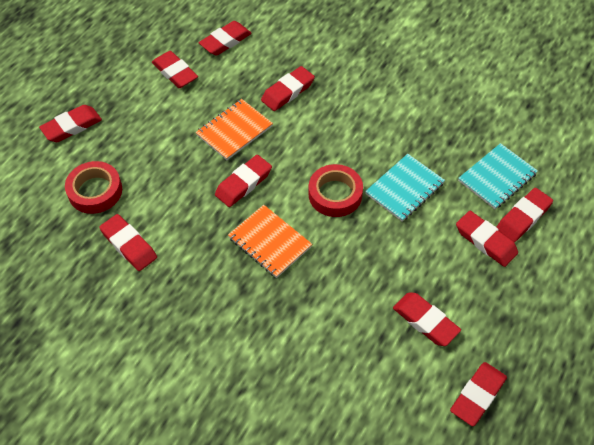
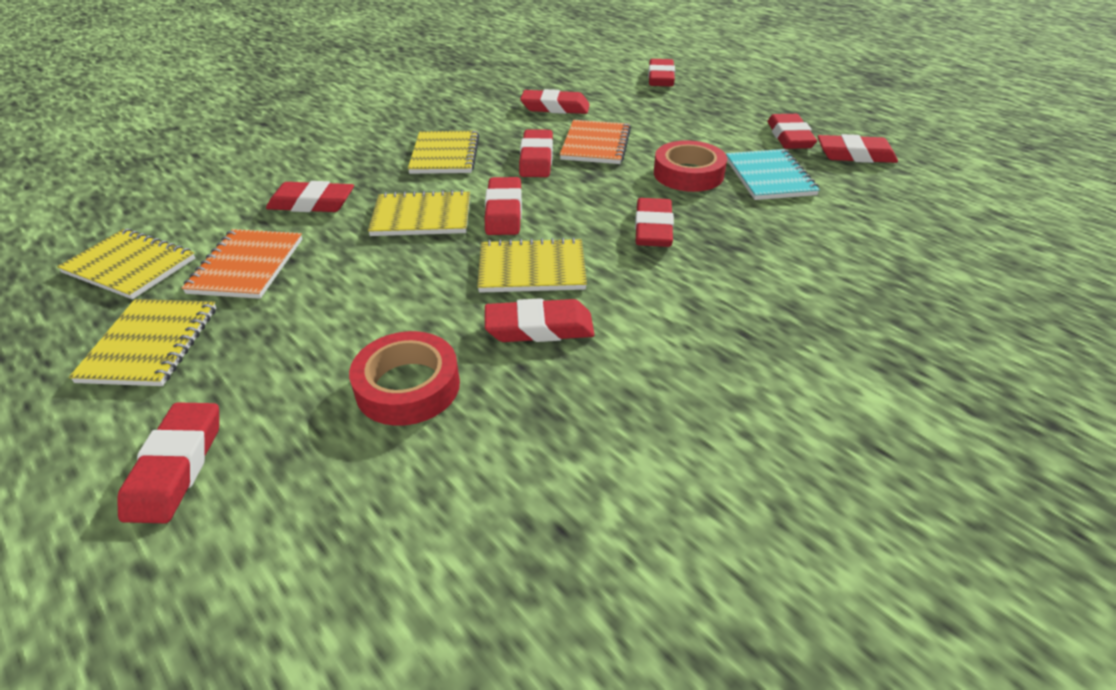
turquoise notebook: [365,154,445,221] [458,143,538,209] = 2 -> [726,149,820,200] = 1
yellow notebook: none = 0 -> [57,229,195,299] [69,299,216,386] [368,190,470,236] [408,131,479,174] [477,238,587,293] = 5

